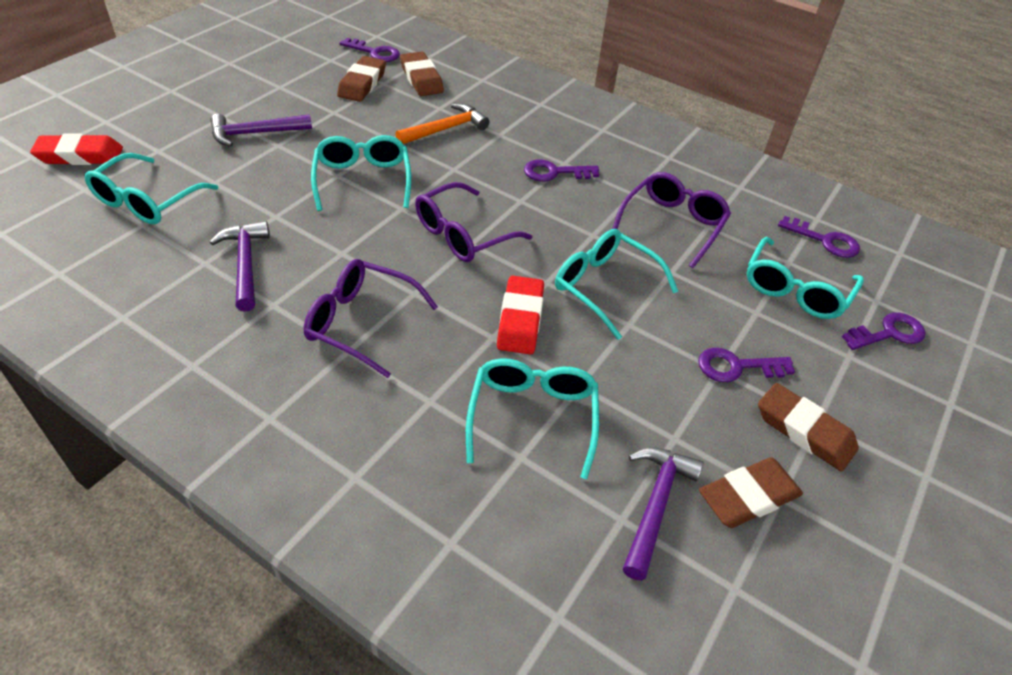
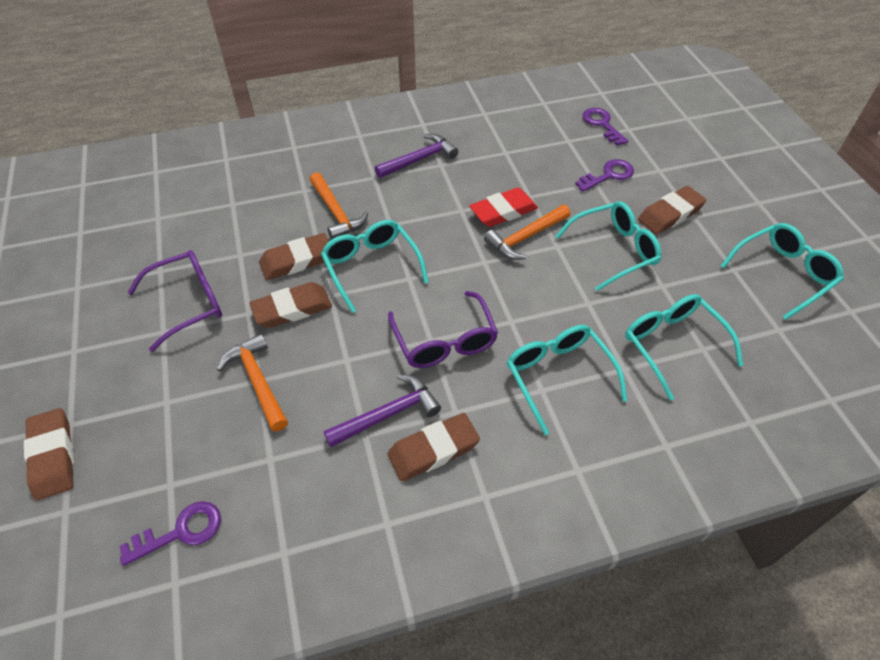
brown eraser: [337,56,386,102] [400,52,444,96] [699,457,803,528] [758,383,859,472] = 4 -> [24,408,74,500] [249,282,332,328] [259,233,329,280] [387,413,480,481] [638,186,706,235] = 5
orange hammer: [395,104,489,144] = 1 -> [217,334,288,432] [309,172,368,239] [484,204,571,260] = 3
purple glasses: [304,259,438,378] [415,182,533,262] [612,172,731,268] = 3 -> [127,250,222,352] [388,291,498,368] = 2
purple hammer: [210,114,312,147] [210,221,270,312] [623,447,703,581] = 3 -> [324,374,441,447] [375,134,458,178] = 2
purple key: [339,38,400,62] [524,159,599,182] [698,348,795,382] [778,216,860,258] [842,313,925,350] = 5 -> [119,501,221,566] [575,159,634,192] [583,108,629,146] = 3
red eraser: [30,134,123,165] [497,276,544,355] = 2 -> [469,188,538,227] = 1

